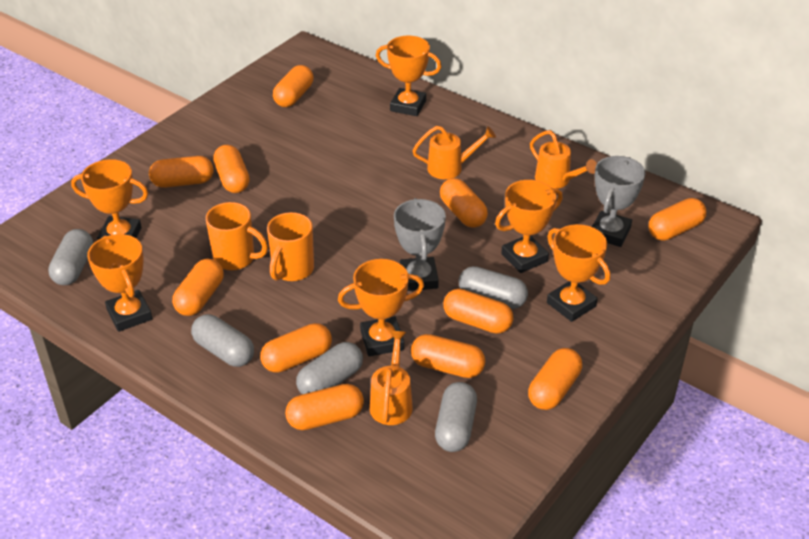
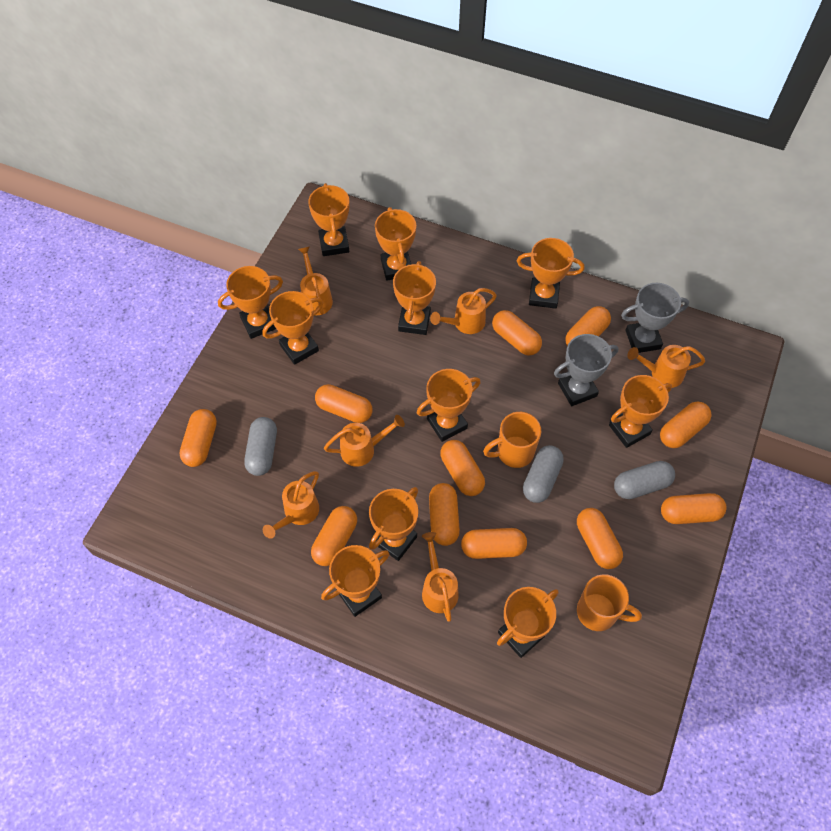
grey capsule: [48,229,93,285] [191,314,254,367] [296,342,363,394] [435,382,477,452] [458,266,528,309] = 5 -> [244,417,277,476] [523,445,564,503] [614,461,675,499] = 3
orange trophy: [71,159,148,240] [87,234,153,332] [338,259,424,356] [376,36,442,116] [495,180,563,273] [547,224,610,322] = 6 -> [218,266,283,339] [262,291,323,365] [308,183,350,256] [321,545,390,617] [369,487,418,561] [375,207,416,281] [393,261,436,335] [417,369,480,442] [497,587,558,658] [517,238,584,309] [609,375,672,448] = 11
orange watering can: [370,331,413,425] [412,126,496,179] [530,130,597,189] = 3 -> [263,471,319,539] [298,246,333,315] [324,415,405,467] [422,532,459,622] [430,288,497,334] [627,345,705,388] = 6

